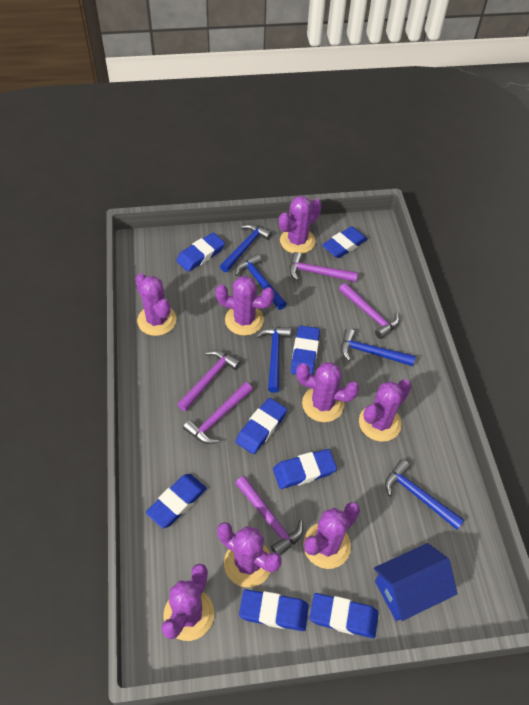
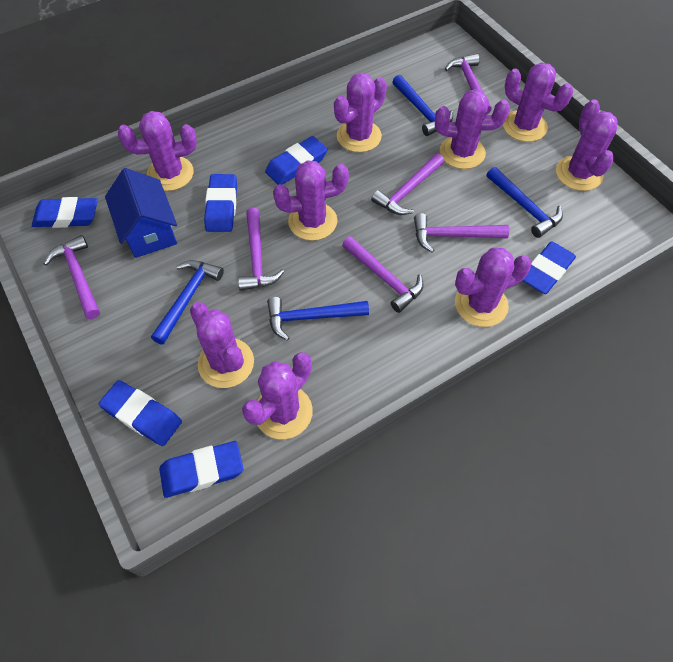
blue eraser: [146,474,207,528] [176,233,225,272] [236,398,287,454] [239,589,309,631] [273,449,337,489] [290,325,320,375] [309,593,378,638] [322,226,368,258] = 8 -> [32,197,98,228] [99,380,182,446] [159,441,244,498] [204,174,237,232] [265,136,327,185] [522,241,576,294] = 6
blue hammer: [220,224,272,272] [235,254,287,310] [256,327,291,393] [341,328,416,366] [385,460,465,530] = 5 -> [151,260,224,345] [267,297,369,341] [392,75,453,136] [487,167,563,238] = 4
purple cactus: [135,273,177,336] [161,563,214,641] [215,276,274,336] [217,522,282,587] [279,196,322,254] [296,362,359,422] [303,502,360,569] [359,379,412,442] = 8 -> [118,111,197,191] [190,302,254,388] [242,353,313,439] [273,160,349,241] [334,73,387,152] [435,89,510,169] [455,248,532,327] [503,62,573,142] [556,99,618,191] = 9
purple hammer: [177,350,241,411] [183,382,253,444] [235,476,303,556] [289,252,358,282] [339,283,399,339] = 5 -> [44,235,100,319] [238,208,284,291] [342,236,424,313] [371,153,444,215] [414,213,509,253] [445,54,492,115] = 6

